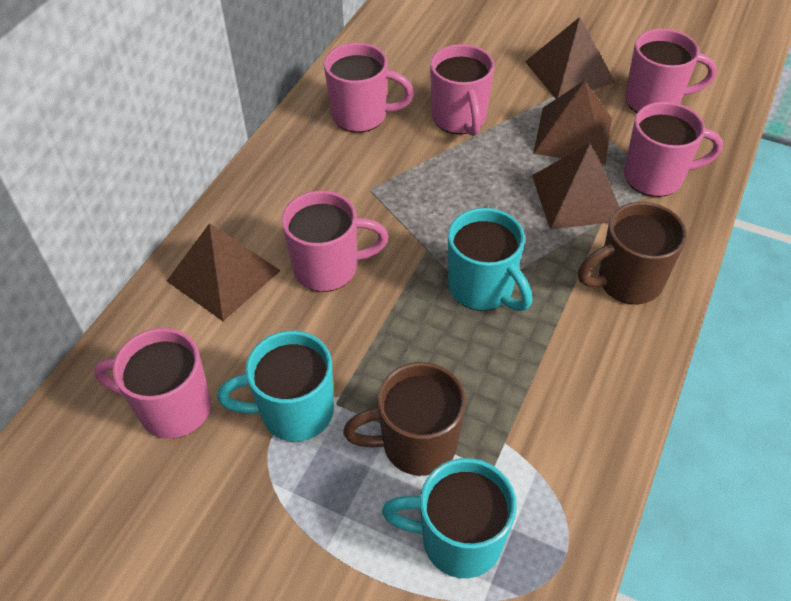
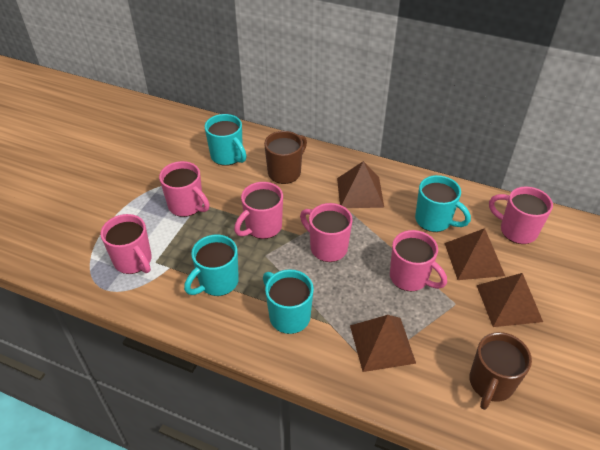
turquoise mug: [217,331,334,442] [382,458,517,578] [448,208,532,311] = 3 -> [184,235,239,296] [205,114,247,166] [263,269,314,334] [415,175,471,232] = 4

